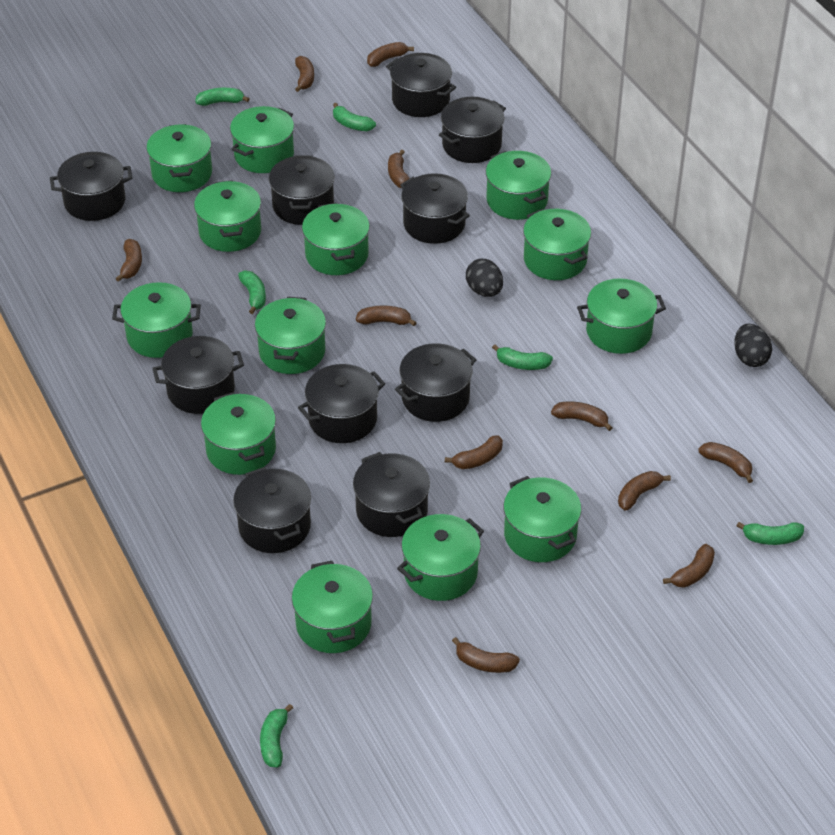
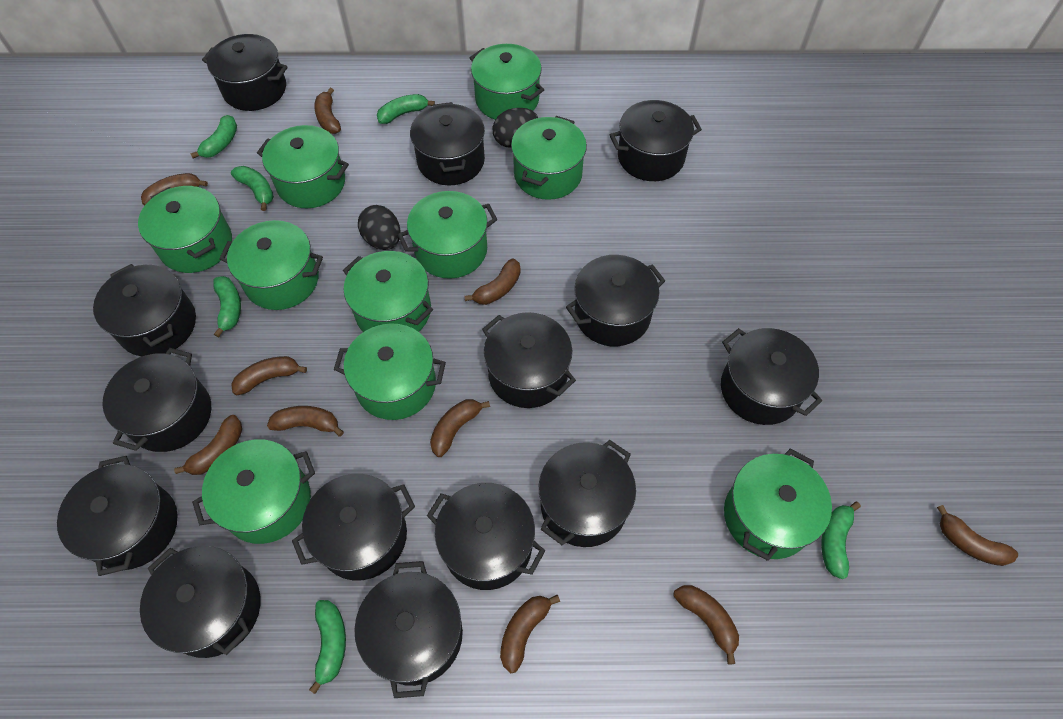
black pot: [50,152,132,221] [152,336,244,414] [233,467,311,553] [269,155,335,225] [298,364,385,443] [353,452,430,537] [386,53,456,117] [395,343,476,422] [400,173,470,244] [439,97,506,163] = 10 -> [57,456,178,576] [93,264,196,357] [102,348,211,452] [140,546,260,658] [202,34,288,111] [292,474,415,580] [354,561,463,698] [410,102,485,185] [427,483,545,590] [482,312,576,408] [539,440,636,547] [566,255,665,346] [610,100,702,181] [721,328,822,425] = 14
brown banana: [115,239,142,282] [295,56,314,92] [356,306,417,326] [367,42,414,67] [388,150,410,188] [445,435,503,469] [452,637,520,673] [551,402,612,431] [618,471,671,510] [663,544,715,588] [698,442,753,483] = 11 -> [141,173,208,206] [174,415,242,475] [231,356,307,395] [267,406,344,437] [314,88,341,134] [430,399,490,457] [464,258,521,305] [500,595,560,673] [673,585,739,664] [937,505,1018,566] = 10
green pot: [112,282,201,358] [146,124,212,192] [194,180,261,252] [201,392,276,475] [230,106,294,173] [255,297,326,374] [292,561,373,653] [302,203,370,275] [397,514,484,601] [486,151,551,220] [503,476,582,562] [523,209,591,280] [577,278,666,354] = 13 -> [138,186,232,273] [192,439,315,544] [219,220,323,310] [257,125,349,208] [334,324,446,420] [343,251,433,332] [398,191,497,279] [470,44,544,120] [511,116,587,200] [724,449,832,561] = 10

